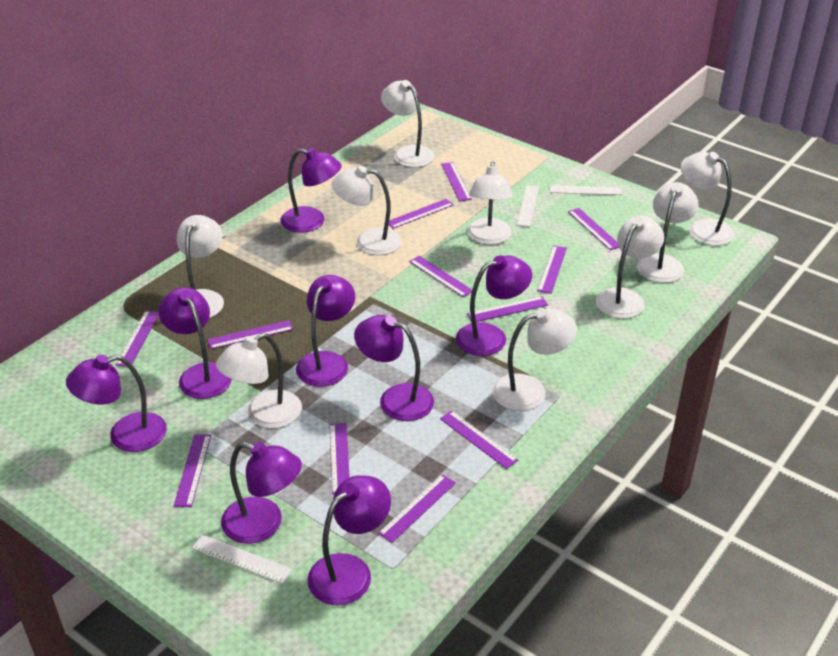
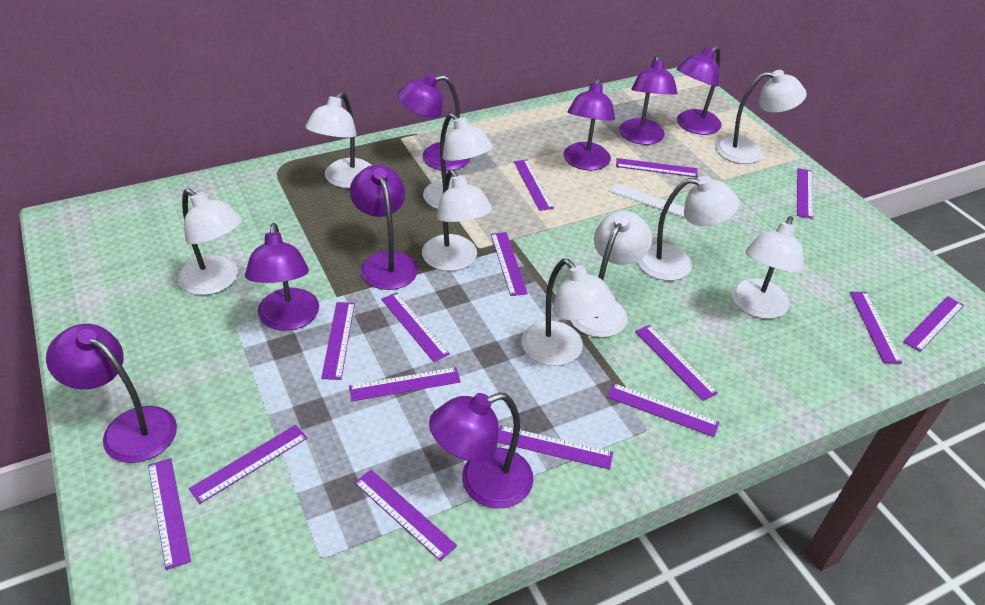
purple ruler: [115,310,159,367] [174,434,211,507] [207,320,294,349] [329,423,350,495] [378,474,456,543] [389,199,454,229] [409,255,472,297] [440,411,518,469] [441,162,472,201] [467,296,548,322] [537,245,567,294] [568,208,619,250] = 12 -> [148,458,191,570] [189,425,307,504] [321,302,355,380] [349,367,461,401] [354,470,457,561] [381,292,450,362] [491,232,528,296] [497,425,613,469] [514,159,554,211] [607,383,719,437] [616,158,698,177] [635,325,718,401] [797,168,813,219] [850,292,902,363] [903,296,964,352] = 15
white ruler: [192,535,292,584] [516,185,539,227] [550,185,622,195] = 3 -> [609,183,685,217] = 1

